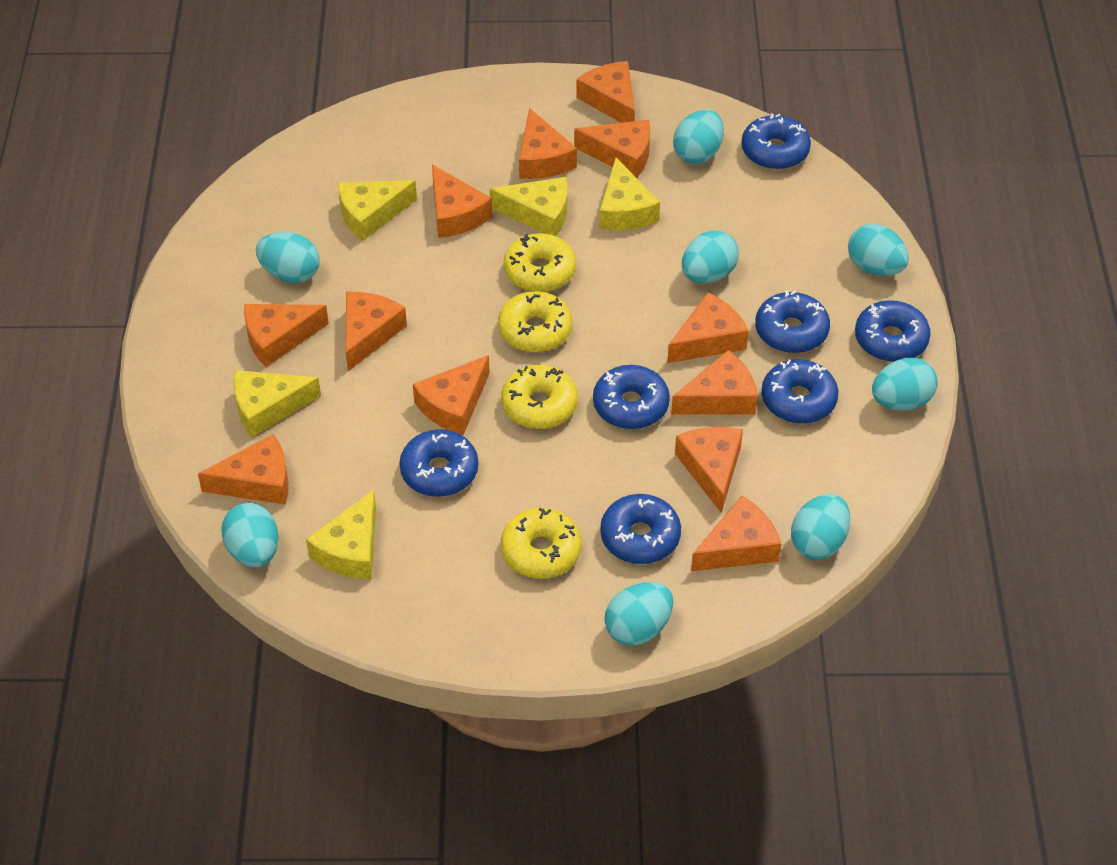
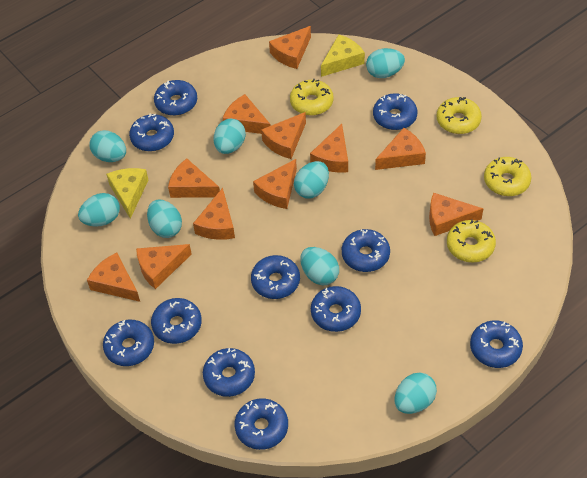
blue donut: [400,429,478,497] [593,365,670,429] [600,494,681,564] [741,113,811,170] [755,291,830,353] [761,359,838,424] [855,300,931,362] = 7 -> [103,319,154,366] [129,113,174,152] [151,298,202,344] [154,80,197,116] [203,348,255,397] [234,398,288,450] [251,255,300,299] [311,286,361,332] [342,229,390,272] [373,93,417,130] [470,320,523,368] = 11
orange cheese: [198,434,289,505] [244,304,329,367] [346,292,407,371] [413,355,490,435] [432,165,492,238] [519,108,577,179] [574,120,650,178] [576,61,635,123] [667,292,749,363] [671,350,758,415] [675,427,743,513] [691,496,781,571] = 12 -> [87,253,140,302] [136,244,192,289] [168,159,220,198] [193,188,235,240] [223,94,271,134] [253,159,297,209] [261,112,306,159] [269,26,311,69] [310,124,348,173] [375,128,426,170] [429,193,483,236] = 11
yellow cheese: [234,370,321,437] [306,490,376,579] [338,180,417,241] [490,177,567,236] [599,158,660,230] = 5 -> [106,168,148,219] [321,34,365,77] = 2

